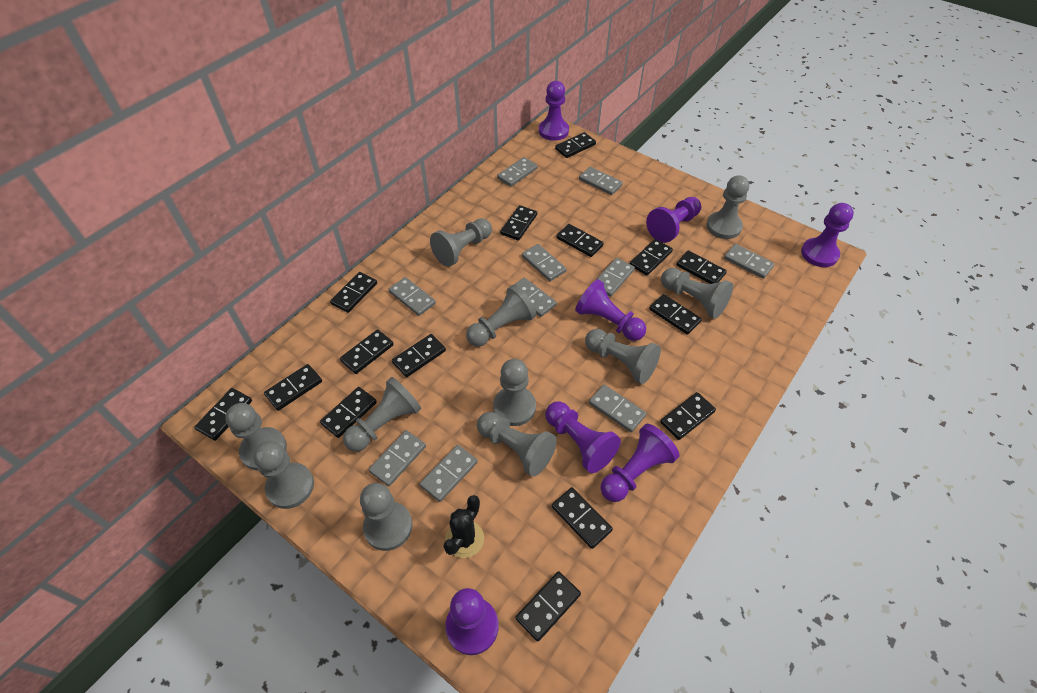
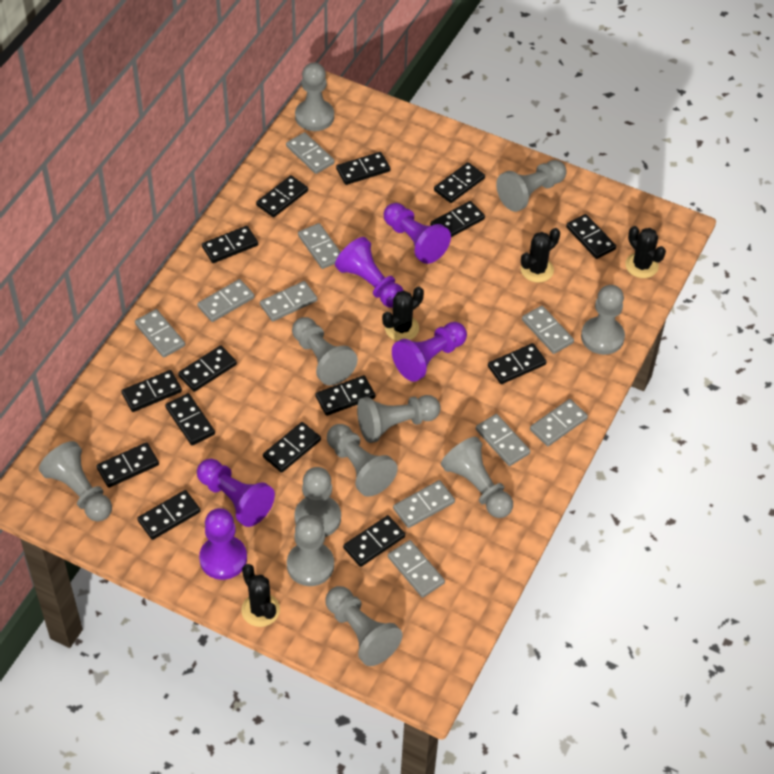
black cactus: [443,495,484,558] = 1 -> [241,564,280,627] [382,287,424,341] [521,228,560,283] [625,226,666,278] = 4
purple pawn: [445,588,499,655] [539,81,569,141] [545,402,621,473] [575,279,646,341] [600,424,680,502] [646,197,701,243] [801,203,854,267] = 7 -> [197,459,275,527] [199,508,247,580] [335,237,404,308] [384,203,451,264] [392,322,467,382] = 5

